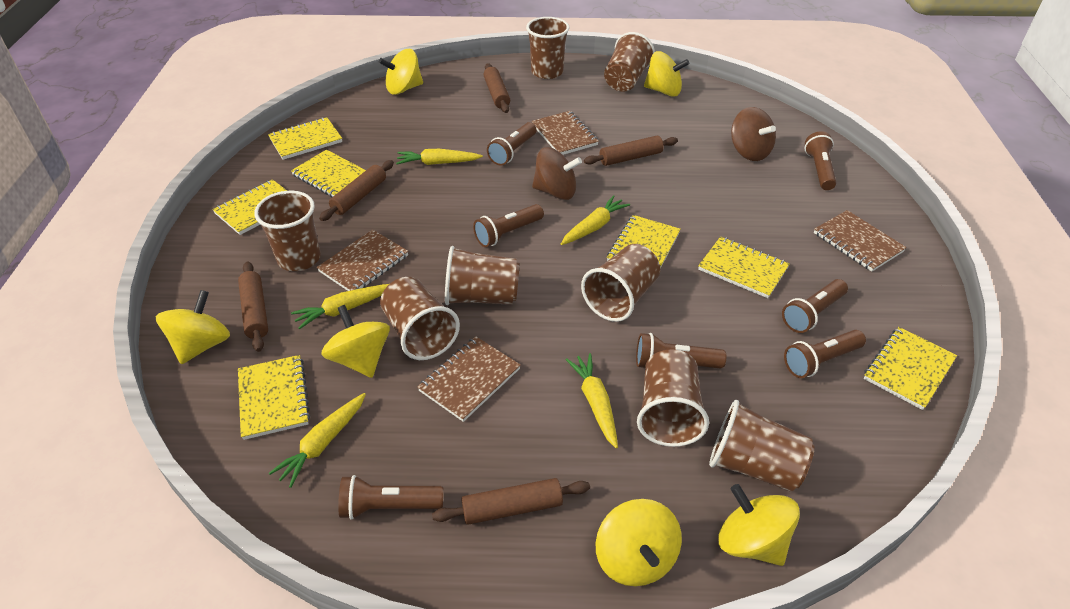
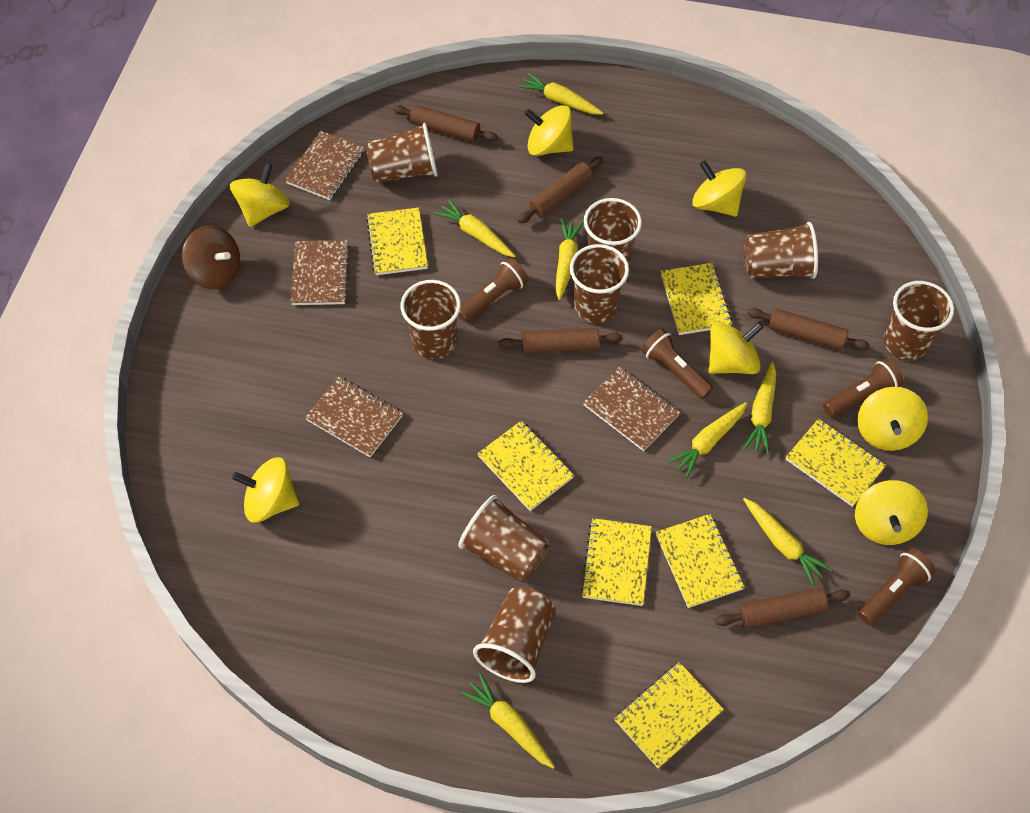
brown flashlight: [338,475,443,520] [473,204,544,247] [487,122,537,166] [636,333,726,369] [782,279,848,333] [784,330,866,378] [805,131,836,190] = 7 -> [458,258,528,322] [641,328,713,399] [823,358,904,417] [858,548,936,625] = 4
brown spinning top: [532,147,582,200] [731,107,776,161] = 2 -> [182,226,240,289] = 1
yellow carrot: [269,393,366,488] [291,284,389,330] [396,149,483,165] [561,195,630,245] [566,353,618,448] = 5 -> [434,199,515,257] [460,673,555,769] [518,73,603,115] [555,219,584,300] [668,402,747,478] [743,498,832,586] [744,362,776,454] = 7
yellow spinning top: [156,290,230,364] [321,305,390,378] [379,49,423,95] [596,499,682,586] [644,51,689,97] [718,484,800,566] = 6 -> [230,163,290,227] [232,457,299,523] [524,105,574,156] [692,160,747,217] [709,322,763,374] [855,480,928,545] [857,387,928,451] = 7

